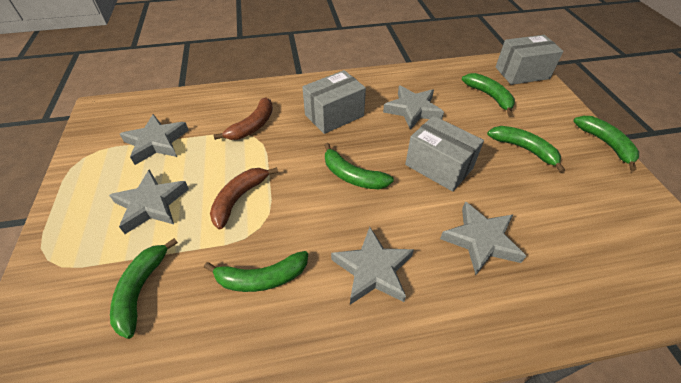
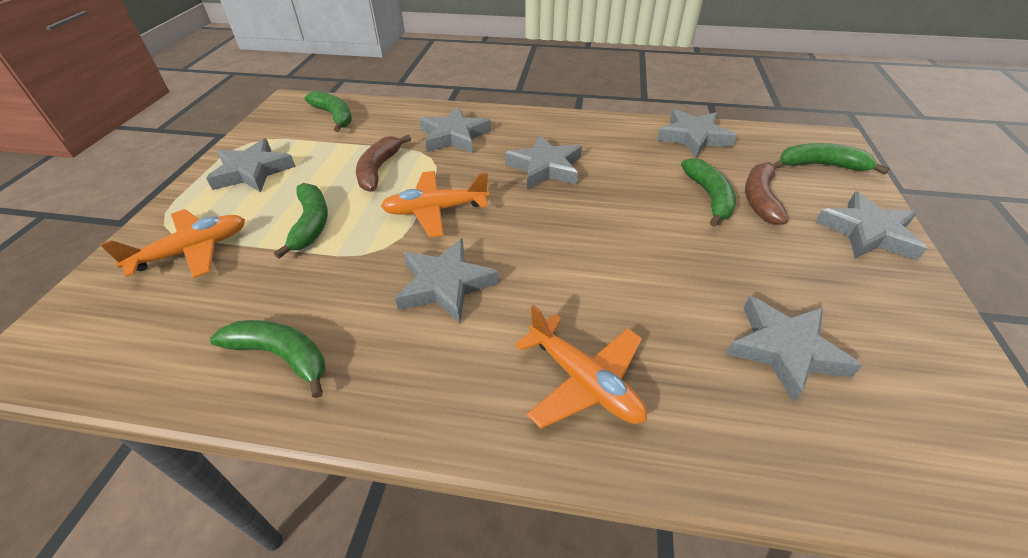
green banana: [110,238,178,339] [204,251,308,292] [324,143,394,189] [462,73,515,116] [487,126,565,173] [573,116,639,171] = 6 -> [210,320,325,398] [274,183,328,259] [305,91,352,132] [681,158,736,227] [780,143,890,174] = 5
grey box: [302,70,366,134] [405,116,484,192] [496,35,563,85] = 3 -> none = 0
grey star: [109,170,189,234] [120,114,189,165] [331,227,414,305] [383,86,444,130] [440,201,526,275] = 5 -> [206,138,296,193] [395,238,499,324] [420,107,491,153] [505,135,582,189] [657,109,737,158] [726,296,863,402] [815,191,927,261] = 7
orange plane: none = 0 -> [100,209,245,278] [381,171,489,237] [515,305,647,429] = 3

